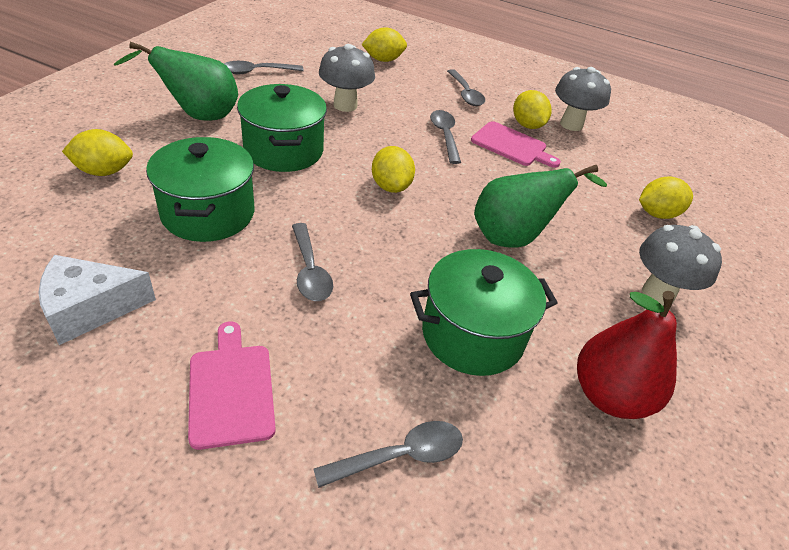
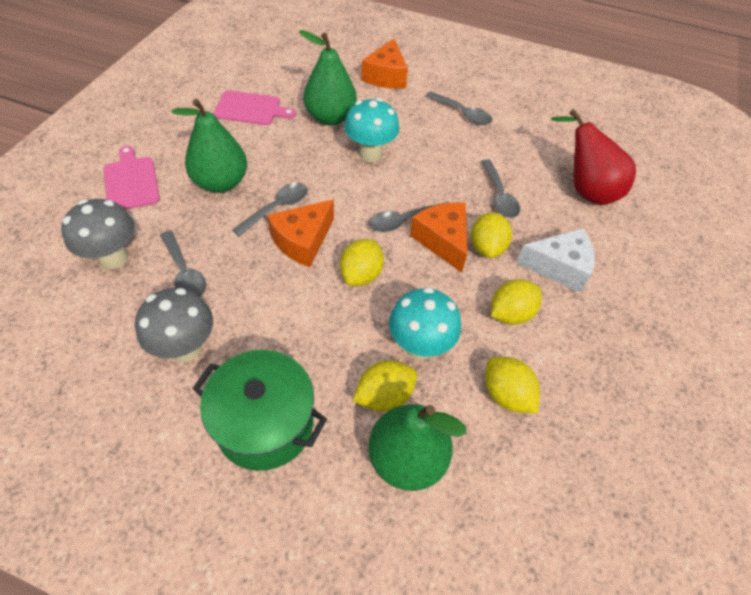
green pear: [113,41,238,121] [474,165,607,248] = 2 -> [172,99,247,193] [299,30,357,125] [368,404,466,491] = 3
green pot: [146,137,254,242] [237,84,327,172] [410,249,558,376] = 3 -> [192,350,327,471] = 1
grey mushroom: [319,44,375,112] [555,67,611,131] [639,225,722,306] = 3 -> [61,199,135,269] [135,288,213,361] = 2
orange cheese: none = 0 -> [267,199,334,267] [361,39,408,89] [410,202,467,273] = 3
turquoise mushroom: none = 0 -> [344,98,399,162] [389,287,461,360] = 2

